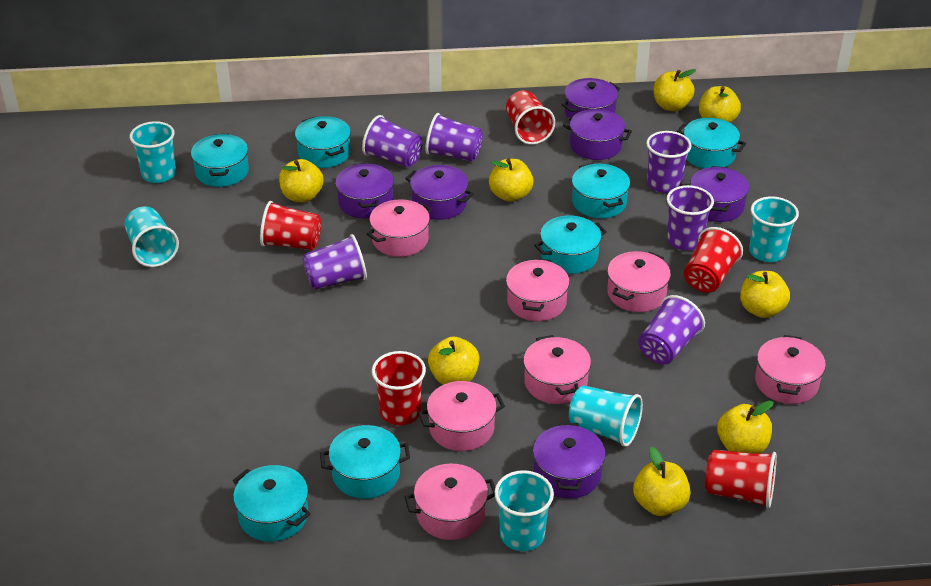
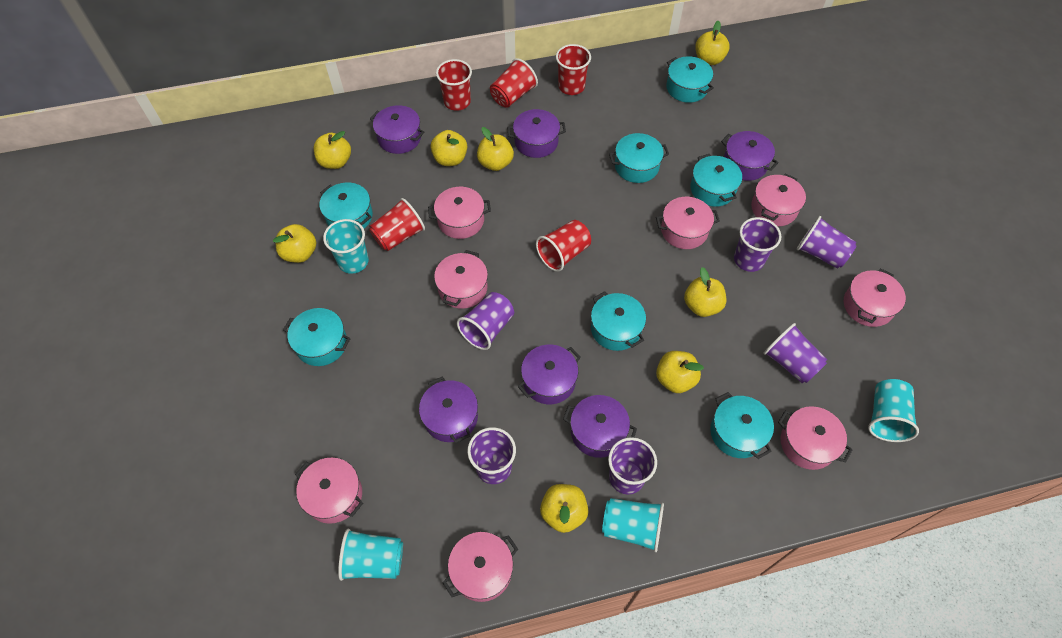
pink pot: [367,199,432,257] [404,464,495,540] [418,381,505,451] [506,258,570,321] [523,335,591,404] [607,251,671,312] [755,335,826,404] = 7 -> [295,458,363,524] [428,187,491,239] [434,250,488,309] [442,532,518,602] [656,197,720,249] [751,174,806,226] [778,406,853,470] [844,268,906,327] = 8
turquoise cup: [125,206,179,267] [130,121,176,183] [495,470,554,551] [569,385,643,447] [749,196,799,262] = 5 -> [323,219,369,274] [338,529,403,581] [602,498,664,552] [868,379,919,442] = 4

